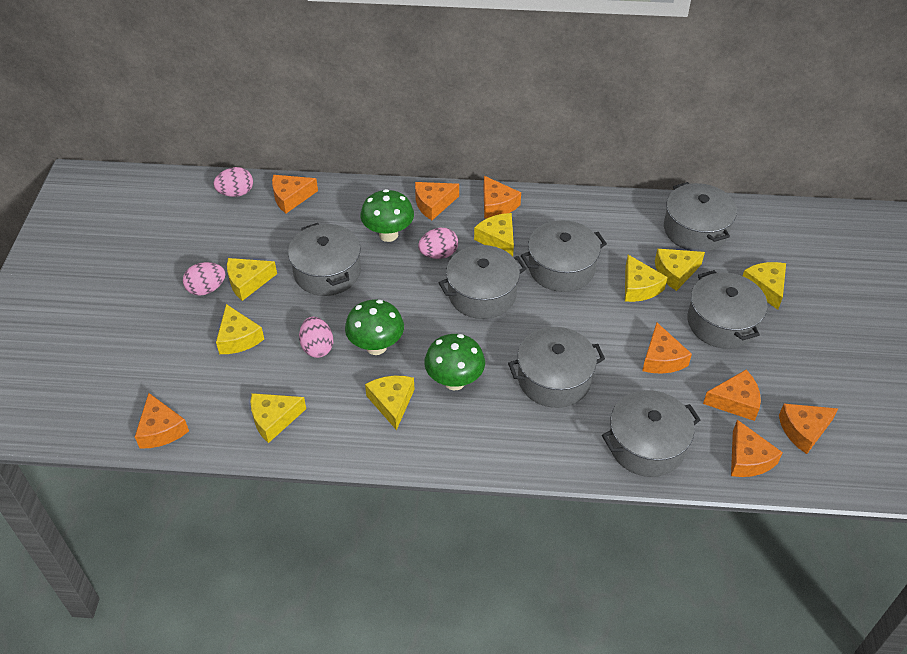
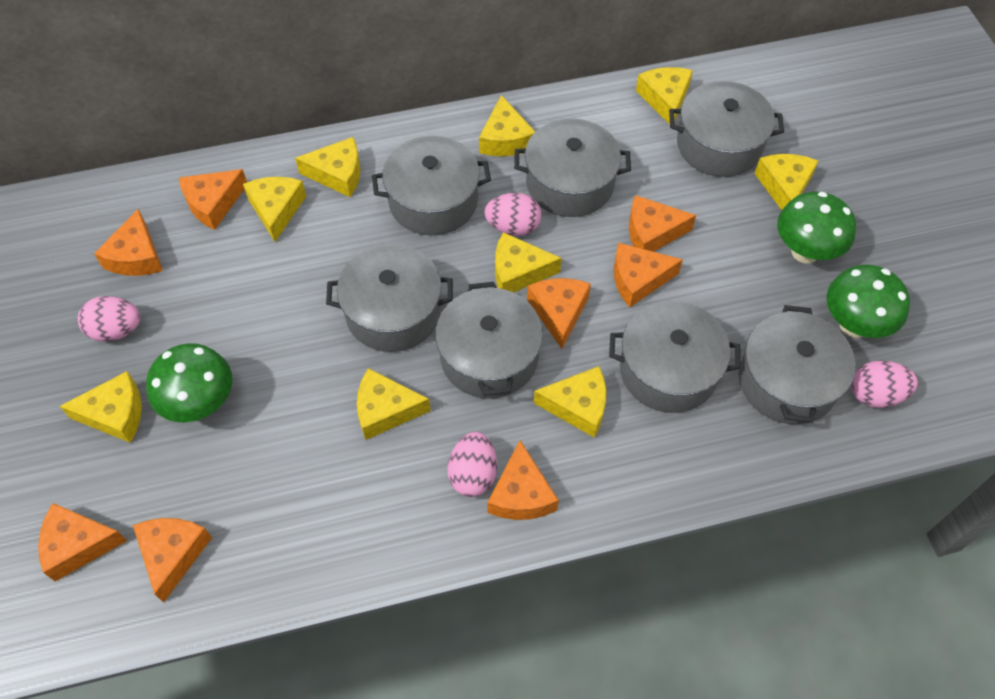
yellow cheese: [216,304,264,354] [227,258,277,301] [250,393,306,443] [365,376,414,430] [474,213,514,256] [625,255,668,302] [655,249,705,291] [743,262,786,310] = 8 -> [60,371,142,443] [243,177,306,242] [295,137,361,197] [357,368,431,440] [479,95,535,156] [495,232,562,293] [534,366,606,438] [636,67,693,125] [754,154,818,210] = 9

